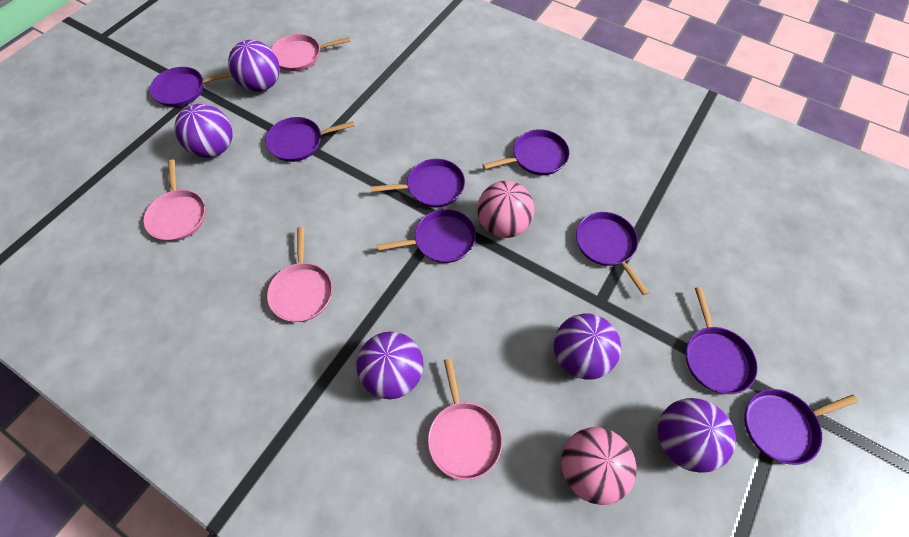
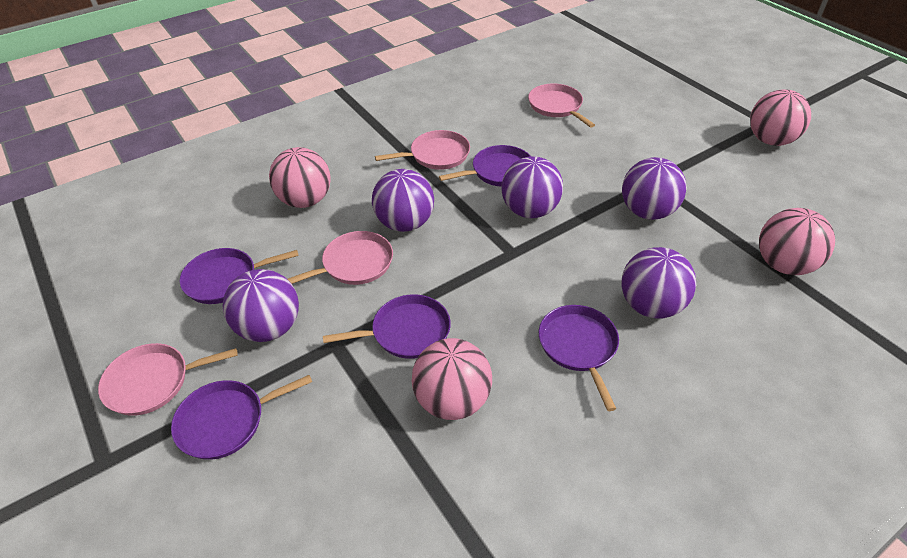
pink ball: [477,181,534,238] [561,427,637,505] = 2 -> [269,147,331,208] [412,338,492,420] [750,89,811,146] [759,208,835,275] = 4
purple pan: [150,67,232,107] [265,117,355,162] [371,159,465,207] [377,209,476,263] [482,129,570,175] [576,212,649,296] [686,287,758,394] [744,389,858,465] = 8 -> [171,375,312,460] [180,248,298,304] [323,294,451,359] [439,145,530,187] [539,305,619,411] = 5

